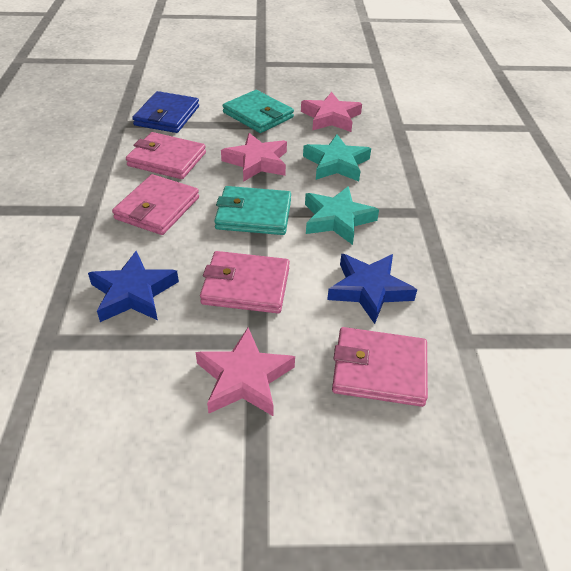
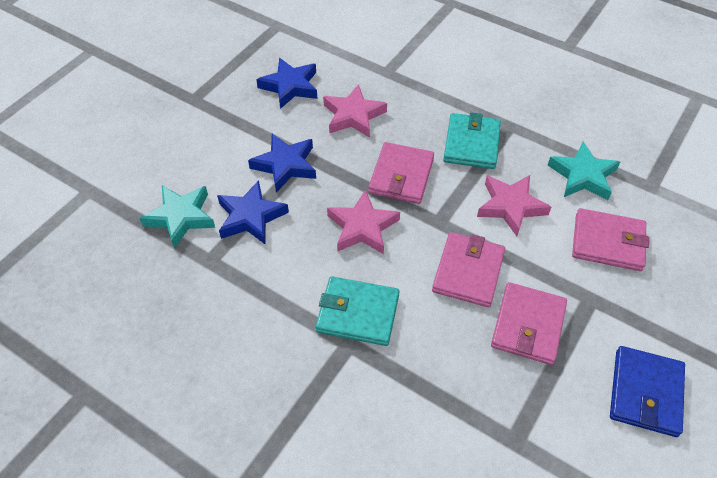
blue star: [88,251,179,322] [327,254,417,324] = 2 -> [217,180,289,245] [248,134,316,192] [256,58,317,109] = 3

